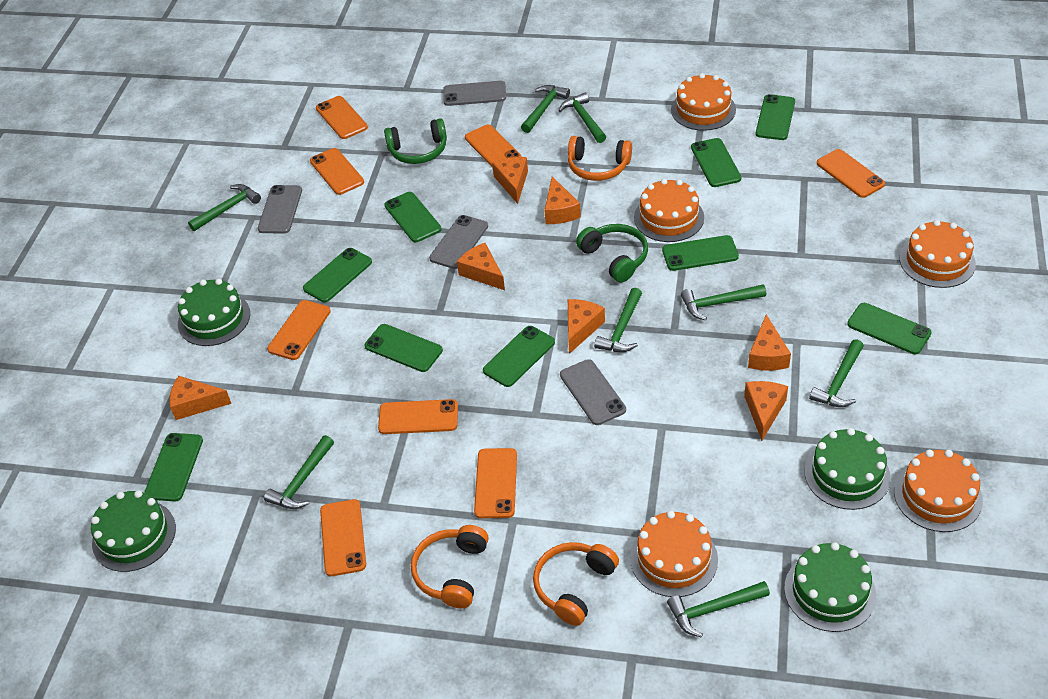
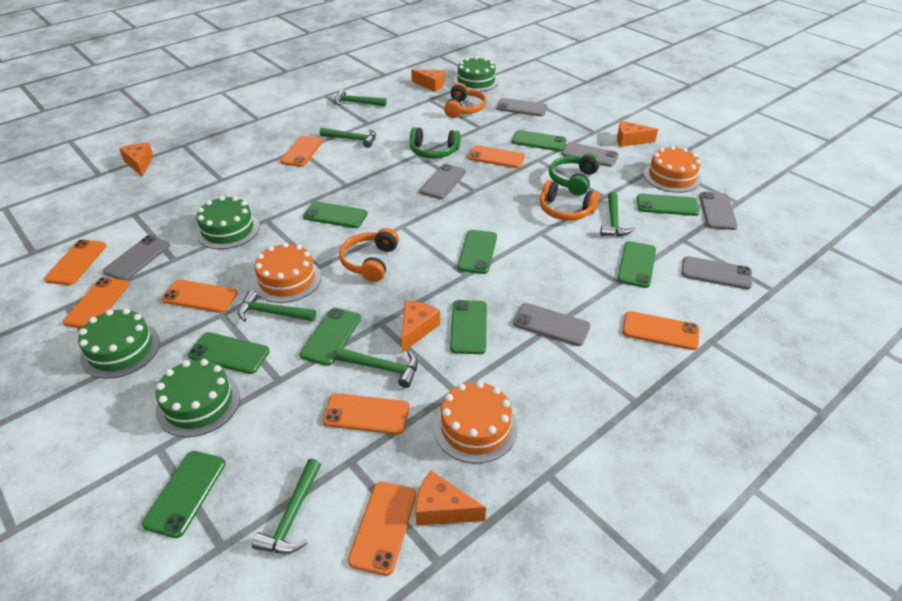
green hammer: [188,184,261,231] [264,435,334,509] [521,85,570,133] [559,92,606,143] [594,288,642,352] [667,581,770,638] [681,284,766,320] [809,339,864,407] = 8 -> [238,290,316,322] [252,459,321,554] [320,128,376,148] [334,89,387,106] [334,348,418,388] [600,192,635,236] = 6
grey phone: [258,185,302,234] [429,215,488,269] [443,81,506,106] [560,359,626,425] = 4 -> [103,235,170,280] [420,164,466,199] [497,98,547,116] [513,303,590,346] [561,142,619,167] [682,256,752,289] [699,192,738,230] = 7
orange cake: [630,511,718,597] [634,179,704,242] [671,73,736,131] [894,450,983,532] [900,220,976,288] = 5 -> [253,242,321,303] [434,381,518,463] [644,146,701,193] = 3
orange cheese: [169,376,232,420] [457,243,505,290] [492,157,528,204] [544,176,581,224] [568,299,605,354] [744,381,788,441] [748,314,791,370] = 7 -> [119,143,153,177] [401,301,440,353] [411,69,445,92] [415,471,486,526] [617,121,658,147] = 5

